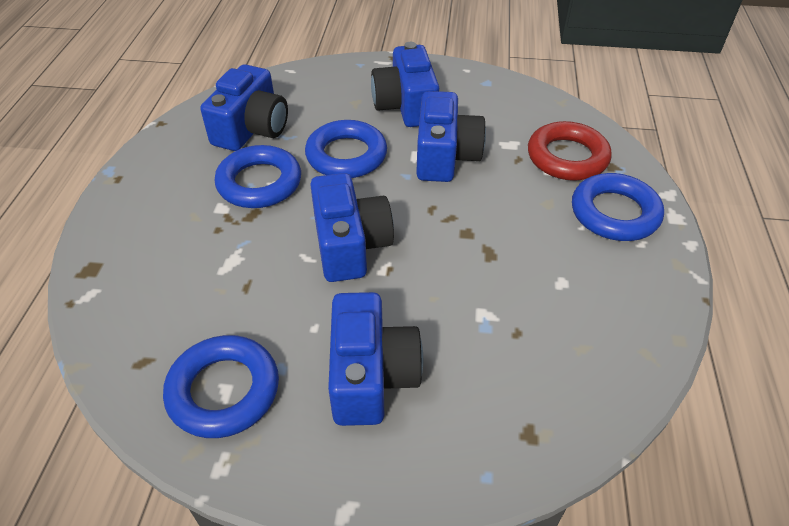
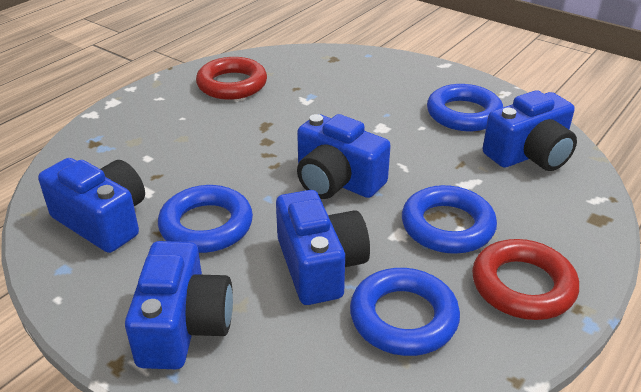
red ring: [528,121,612,181] = 1 -> [196,57,267,100] [472,239,579,320] = 2

